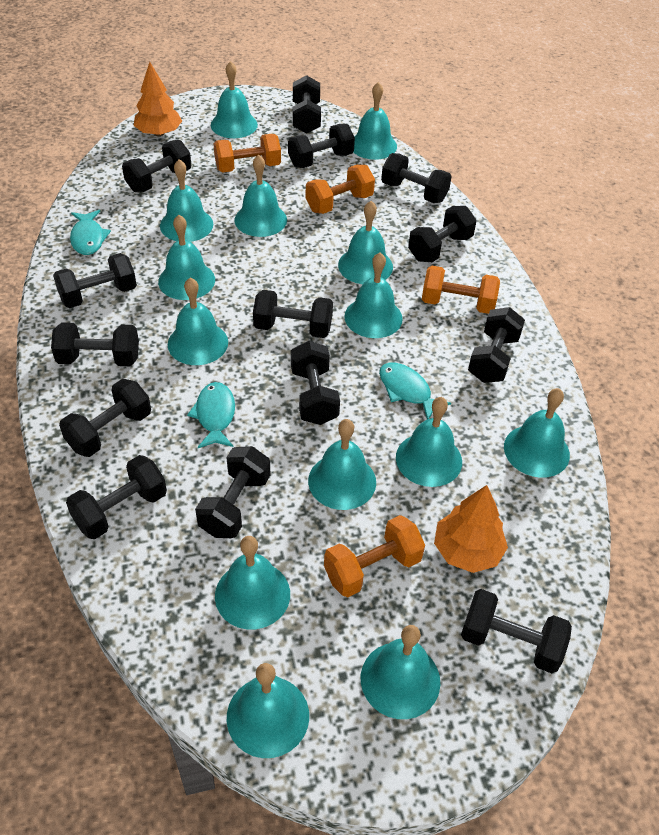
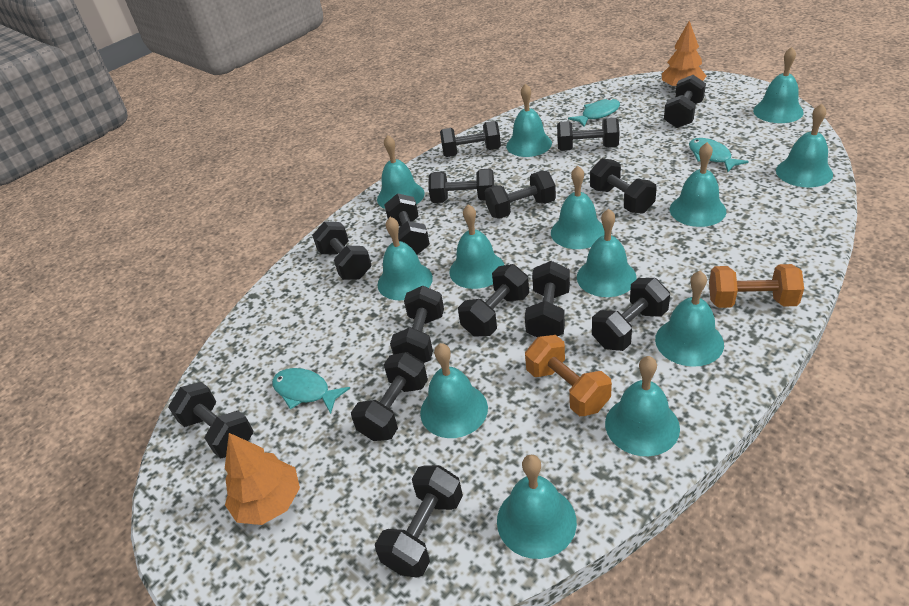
black dumbbell: [51,322,139,366] [53,253,137,308] [59,379,151,457] [66,455,167,539] [122,140,191,192] [195,446,271,538] [253,290,333,338] [288,124,355,168] [291,341,340,425] [293,75,321,134] [381,153,452,203] [408,206,477,262] [461,589,572,673] [468,307,525,383] = 14 -> [168,382,253,458] [312,221,372,280] [351,352,428,441] [375,465,463,578] [384,193,430,255] [390,286,444,363] [428,169,494,203] [440,121,501,157] [458,264,529,337] [485,171,556,219] [525,261,570,337] [557,118,619,151] [590,158,657,214] [592,278,670,351] [664,75,706,128] = 15
orange dumbbell: [213,134,281,172] [306,165,375,214] [324,515,425,597] [422,266,500,314] = 4 -> [525,335,612,416] [709,264,804,308] = 2
turquoise bell: [158,215,215,300] [160,159,213,242] [168,278,228,365] [211,61,258,138] [215,536,290,629] [227,663,309,758] [234,155,287,237] [308,419,376,510] [338,201,393,284] [344,252,403,338] [353,82,397,160] [361,625,440,719] [396,397,462,487] [504,388,570,478] = 14 -> [377,135,424,209] [377,217,433,300] [420,343,488,438] [449,204,504,289] [497,455,577,559] [506,83,552,157] [551,166,605,249] [577,209,636,297] [605,356,680,456] [655,271,724,367] [670,142,726,227] [753,47,804,123] [776,104,833,187] = 13

